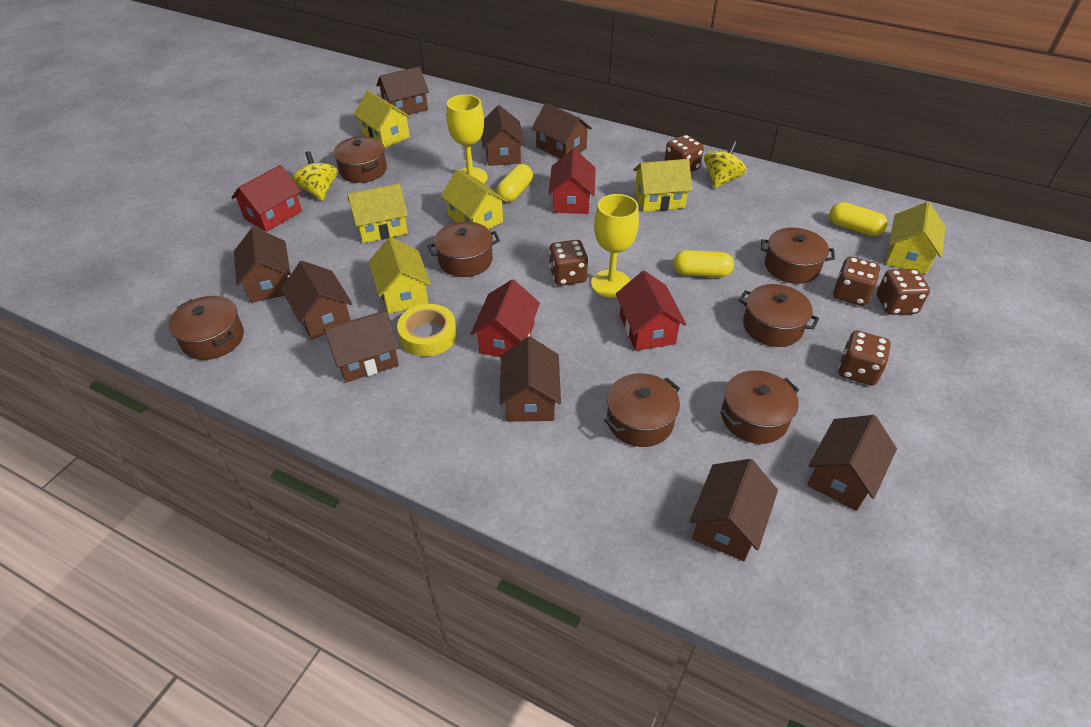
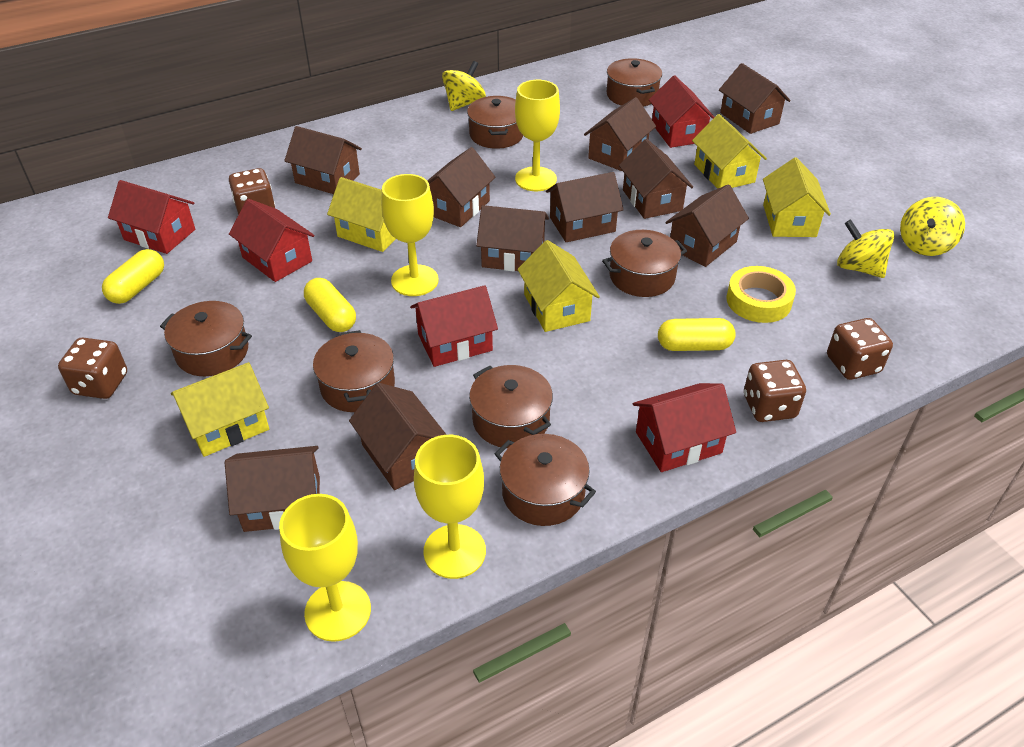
brown dice: [549,240,588,286] [664,135,704,172] [833,257,880,306] [839,330,891,386] [877,269,930,315] = 5 -> [58,338,127,399] [229,168,275,215] [744,360,806,422] [827,318,893,380] = 4
brown house: [234,227,290,303] [281,261,352,340] [324,310,399,383] [376,67,429,115] [481,105,525,166] [499,336,561,422] [532,103,592,159] [690,459,778,561] [807,415,897,511] = 9 -> [225,446,320,532] [284,126,362,194] [349,383,447,490] [427,147,496,227] [476,205,549,271] [546,172,624,242] [584,97,656,171] [619,139,693,219] [666,184,749,267] [719,63,791,134] = 10
red house: [231,165,302,232] [471,279,540,357] [549,149,596,214] [616,271,686,351] = 4 -> [108,180,195,254] [229,199,315,282] [410,285,498,367] [633,383,736,472] [649,75,714,148] = 5
yellow goblet: [447,95,488,183] [591,194,639,298] = 2 -> [279,494,371,642] [381,174,439,296] [414,435,486,579] [515,80,560,191] = 4
yellow house: [347,184,408,243] [354,90,412,148] [368,237,431,314] [440,169,507,229] [633,159,692,212] [886,202,945,274] = 6 -> [171,362,269,457] [327,177,396,252] [518,240,600,332] [692,114,767,189] [763,157,831,237] = 5
yellow spinning top: [292,151,338,201] [704,141,747,188] = 2 -> [442,61,486,111] [837,219,894,278] [900,197,965,256] = 3

